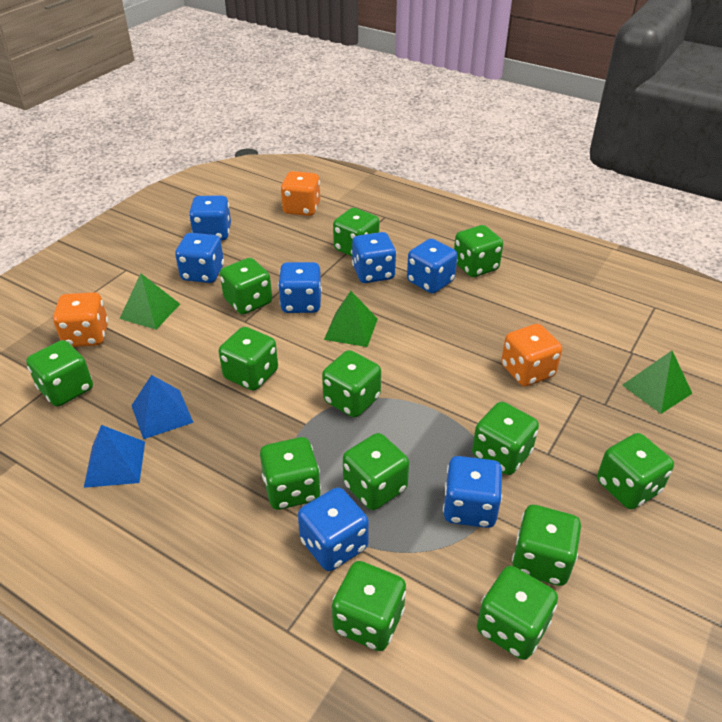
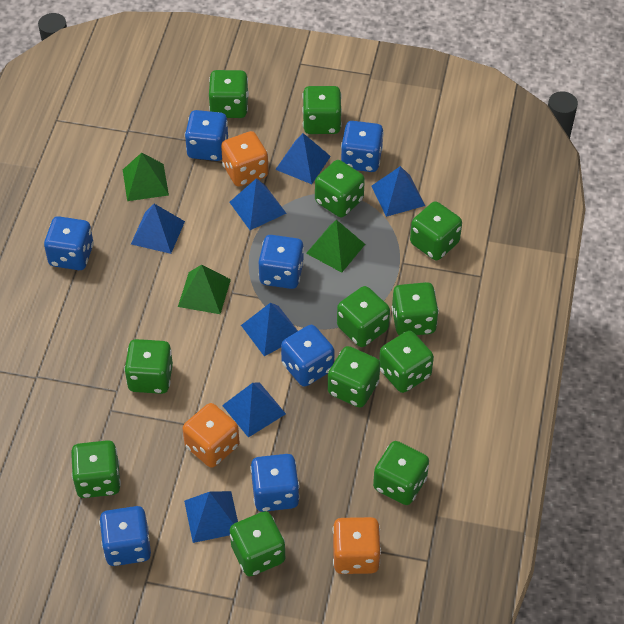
blue pyramid: [84,425,145,488] [131,375,194,439] = 2 -> [131,204,185,254] [184,491,238,543] [222,382,286,438] [229,178,287,230] [241,303,298,356] [275,133,331,184] [372,166,425,217] = 7
green dice: [26,340,93,406] [219,327,278,391] [220,258,272,315] [260,437,321,510] [322,350,381,418] [332,561,406,651] [333,208,379,256] [343,433,409,510] [454,225,503,277] [472,402,539,475] [477,566,558,660] [512,505,581,586] [597,433,674,509] = 13 -> [71,440,121,498] [124,339,173,394] [209,70,249,118] [230,511,285,577] [302,86,342,134] [315,160,365,218] [328,346,380,408] [337,286,390,347] [373,441,429,505] [379,331,434,393] [392,282,439,335] [410,201,462,260] = 12

